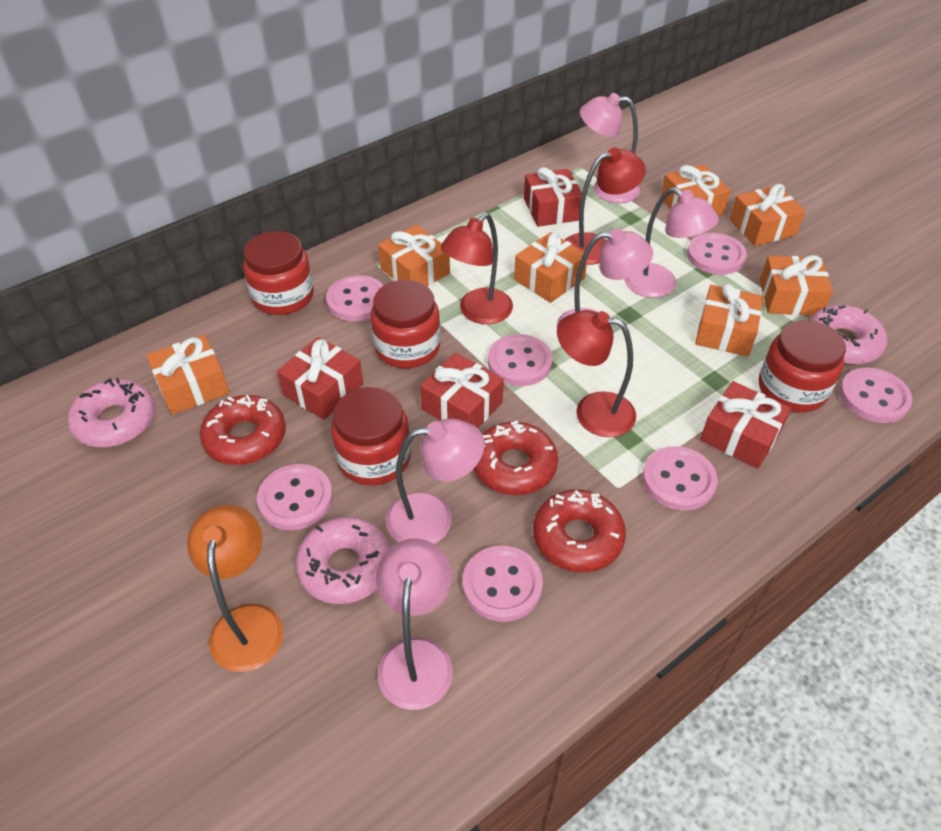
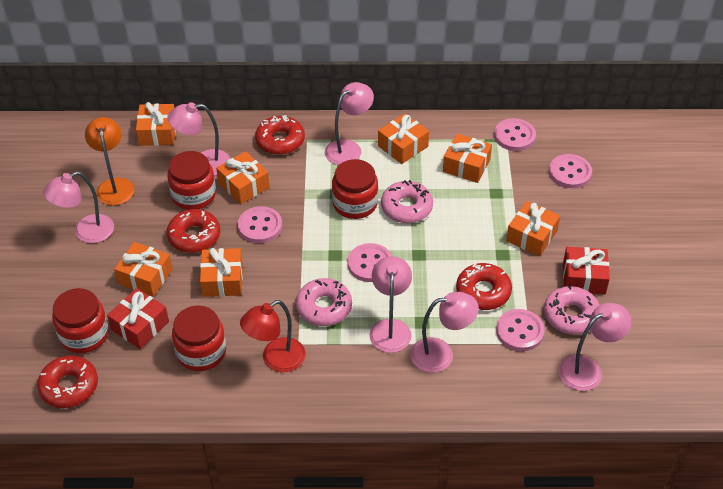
pink button: [257,464,333,530] [326,275,384,321] [463,545,543,622] [488,334,553,386] [642,446,718,511] [687,233,747,275] [839,367,913,423] = 7 -> [238,206,282,243] [348,243,392,282] [494,118,536,151] [496,309,545,351] [549,154,592,188] = 5
pink lamp: [376,538,453,710] [386,418,485,544] [557,228,653,326] [580,93,640,203] [625,187,719,298] = 5 -> [43,171,114,243] [167,102,230,176] [325,82,374,165] [369,256,412,353] [410,292,479,372] [559,303,632,391] = 6
red donut: [200,395,286,465] [474,420,558,495] [533,489,626,572] = 3 -> [37,355,98,408] [167,209,220,253] [255,115,305,155] [456,263,512,310] = 4
red gift: [277,337,363,420] [420,353,504,428] [524,167,582,227] [700,381,791,469] = 4 -> [107,288,169,349] [563,247,610,294] = 2
red lamp: [441,213,513,324] [557,310,636,437] [565,148,646,265] = 3 -> [240,300,305,372] = 1

